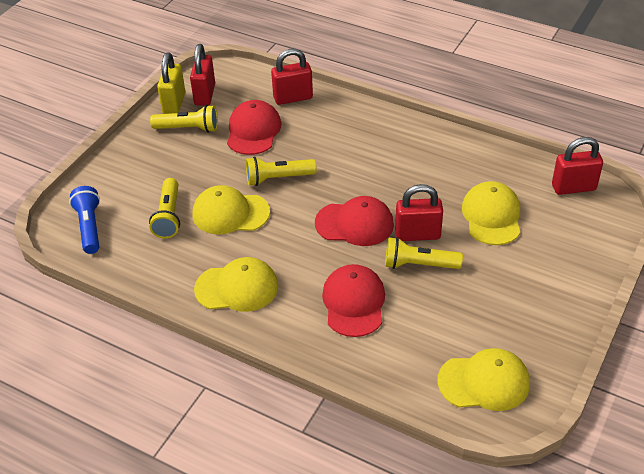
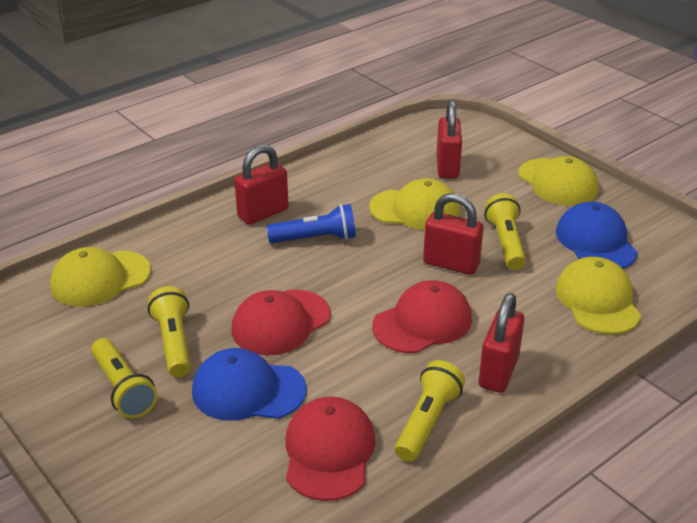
blue cap: none = 0 -> [192,348,307,421] [556,202,638,269] = 2
yellow padlock: [157,52,185,114] = 1 -> none = 0

